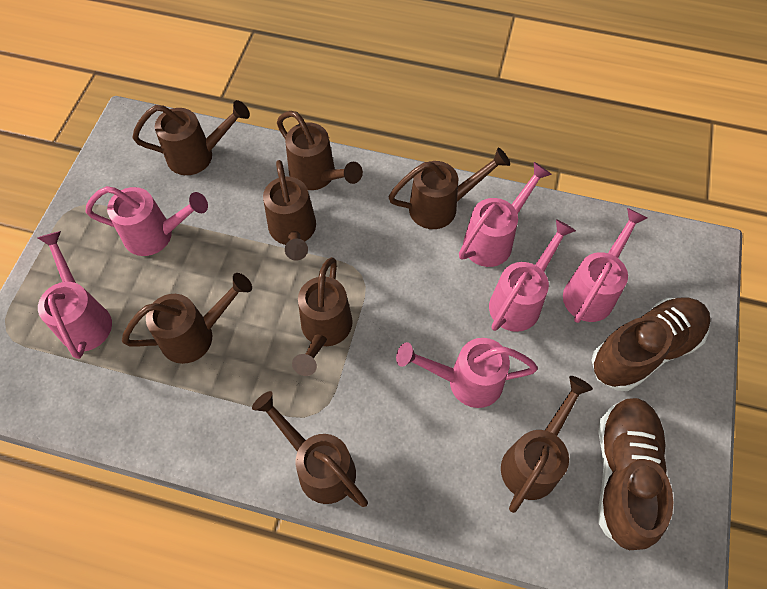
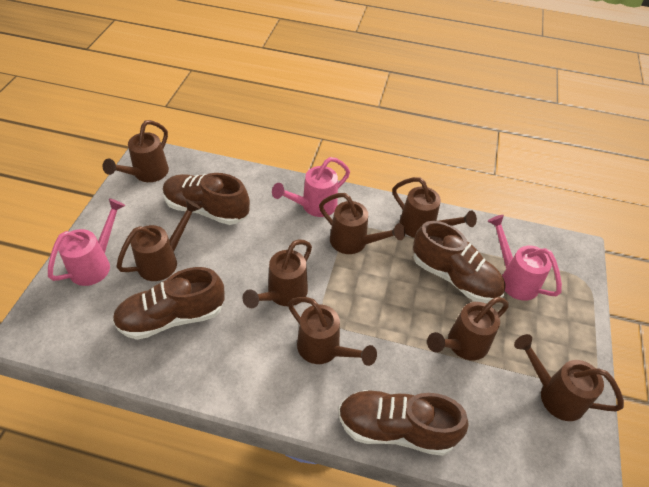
brown shoe: [591,298,711,391] [598,398,673,550] = 2 -> [112,267,224,340] [163,173,250,225] [338,390,469,456] [413,221,506,303] = 4
pink watering can: [37,231,112,359] [85,186,208,256] [396,338,538,408] [459,162,552,267] [489,219,576,332] [563,208,647,323] = 6 -> [48,198,126,286] [272,157,350,217] [488,215,562,301] = 3

